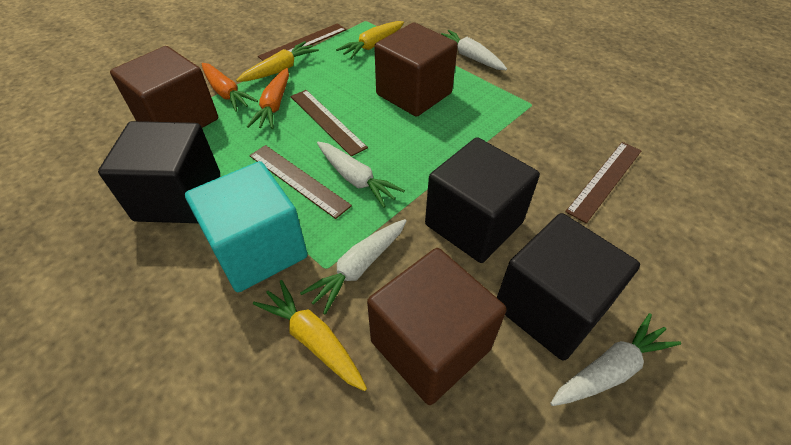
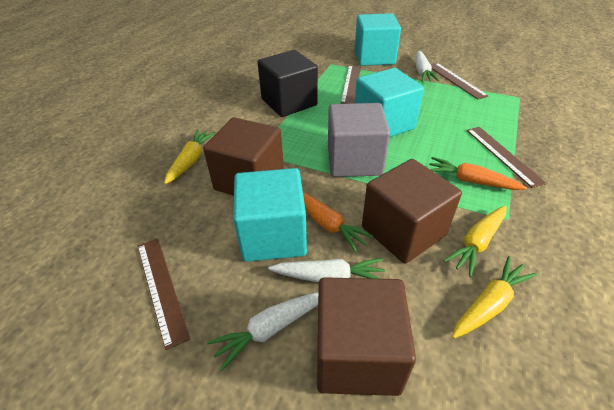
black cube: [98,121,220,223] [425,137,540,263] [497,213,640,361] = 3 -> [258,50,318,117] = 1
grey cube: none = 0 -> [328,103,390,177] = 1
turquoise cube: [185,161,308,292] = 1 -> [233,168,307,262] [355,13,401,66] [355,68,424,137] = 3
white carrot: [300,219,407,315] [317,142,405,208] [441,30,507,70] [550,313,681,406] = 4 -> [207,292,318,371] [268,258,385,282] [416,51,440,82] = 3

